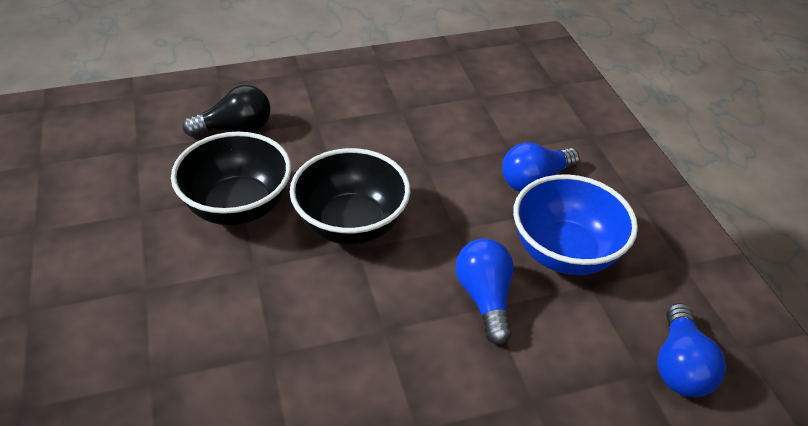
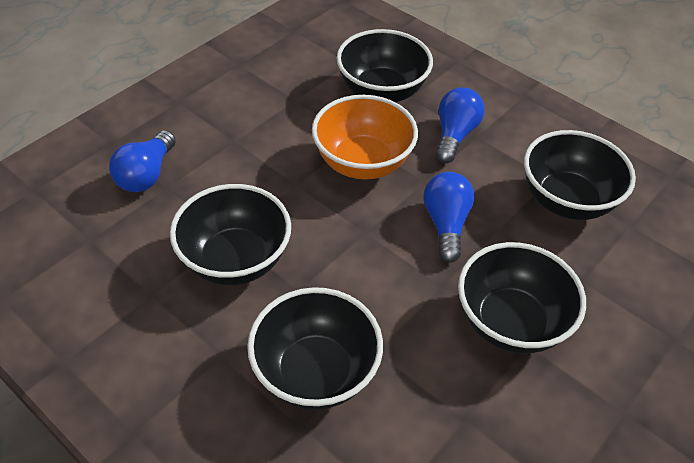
black bowl: [171,132,291,225] [290,148,410,244] = 2 -> [170,184,291,285] [247,287,383,410] [337,29,433,102] [458,242,586,354] [524,130,636,220] = 5
black light bulb: [182,85,271,137] = 1 -> none = 0
blue bowl: [513,174,638,275] = 1 -> none = 0
orange bowl: none = 0 -> [312,95,418,179] = 1

